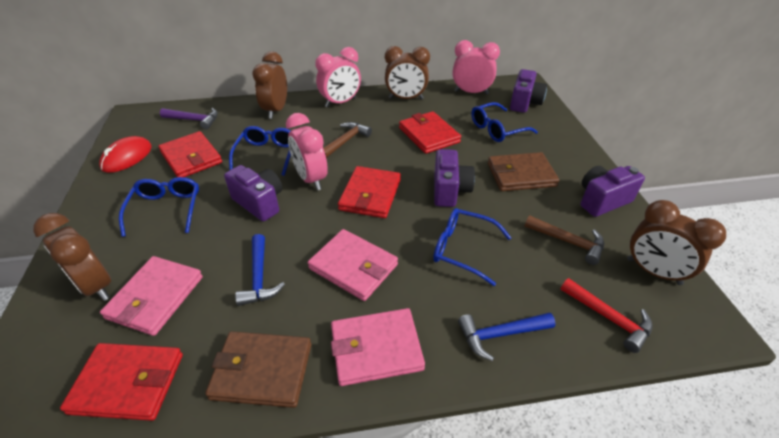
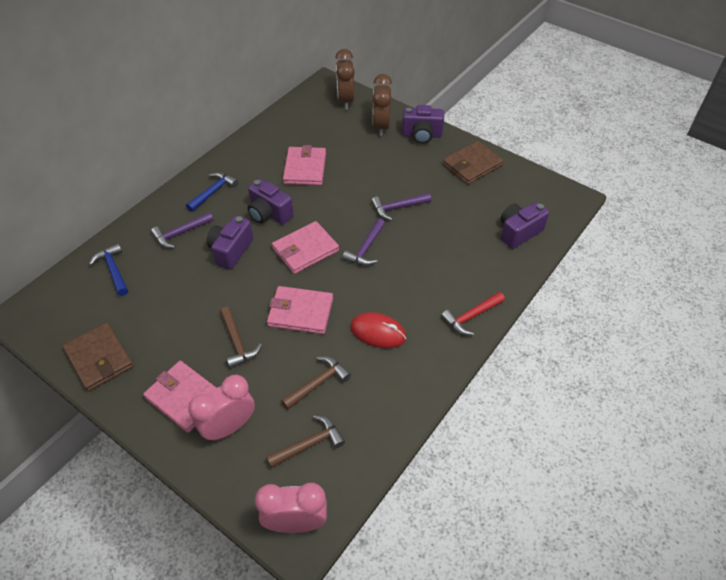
blue glasses: [119,177,199,237] [229,126,291,176] [433,208,511,286] [471,102,538,142] = 4 -> none = 0
brown clock: [33,213,111,301] [252,51,287,119] [385,46,430,100] [627,200,726,285] = 4 -> [335,49,355,110] [373,74,392,136] = 2
brown hammer: [323,122,372,158] [524,215,604,265] = 2 -> [220,307,262,368] [266,415,345,468] [281,356,351,410] = 3
pink clock: [286,113,328,190] [316,47,361,108] [453,40,500,95] = 3 -> [188,375,255,441] [255,483,327,533] = 2
pink wallet: [100,256,203,336] [308,229,398,301] [331,308,425,386] = 3 -> [143,361,216,433] [267,286,333,334] [272,221,339,274] [283,145,326,185] = 4
purple hammer: [160,108,218,129] = 1 -> [151,212,214,248] [342,219,385,266] [371,193,431,221] = 3
red wallet: [60,343,183,421] [159,131,222,177] [338,166,401,218] [399,111,461,154] = 4 -> none = 0

